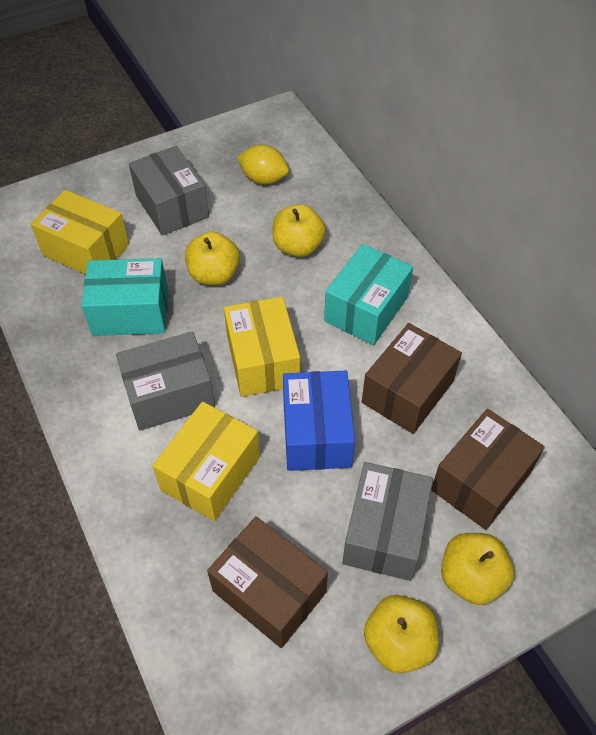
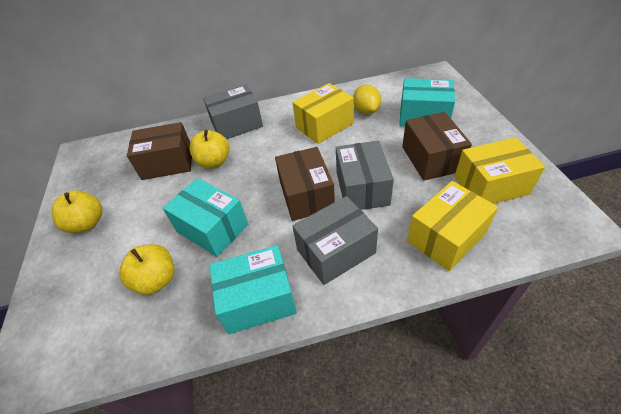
blue box: [283,371,355,471] = 1 -> none = 0
turquoise box: [81,258,168,336] [324,244,413,345] = 2 -> [163,178,248,257] [209,245,297,334] [399,78,455,126] = 3
yellow apple: [185,232,240,285] [272,204,326,257] [364,595,439,674] [441,533,514,605] = 4 -> [52,190,102,233] [119,244,175,295] [189,130,229,168] = 3

